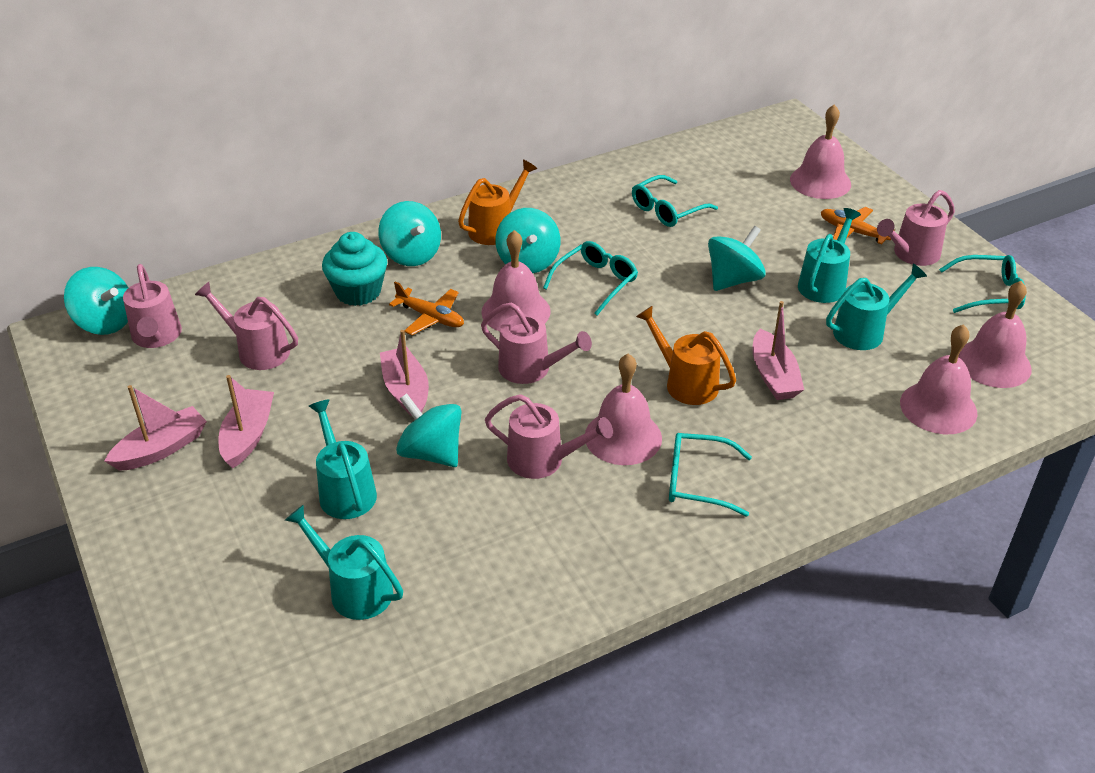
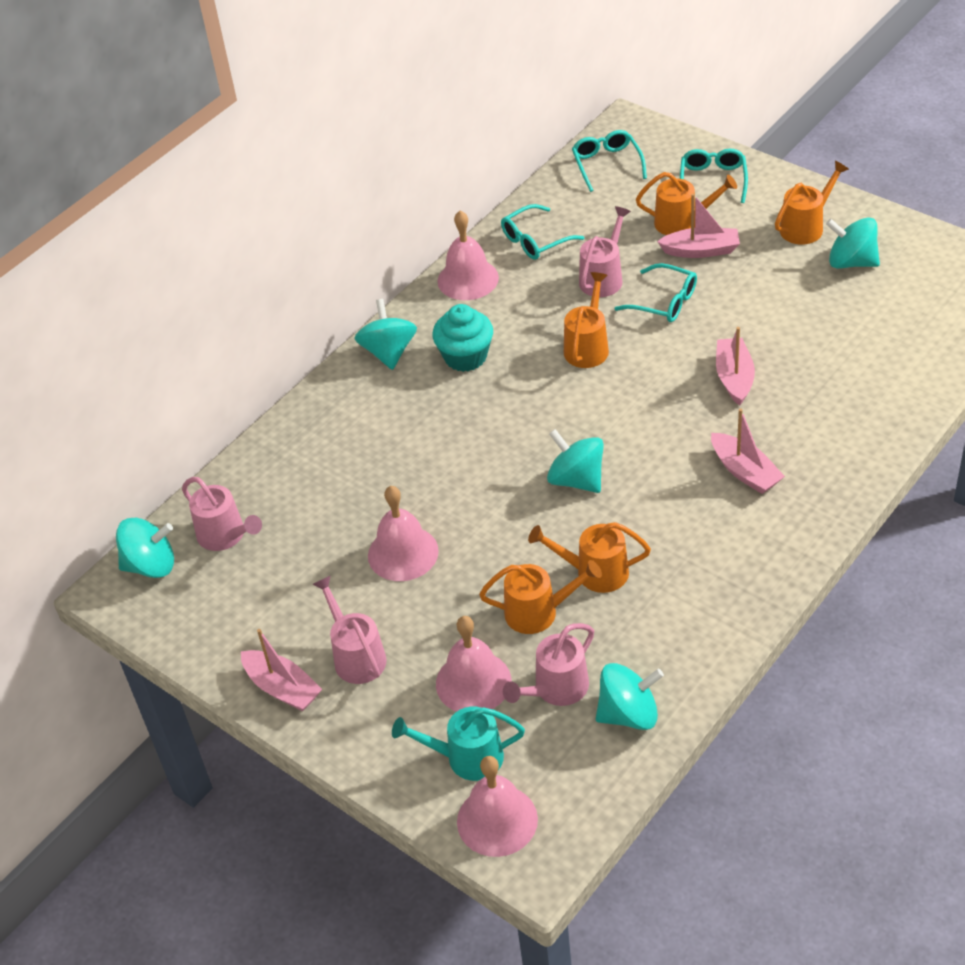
orange plane: [389,281,464,335] [821,207,895,245] = 2 -> none = 0
orange watering can: [458,159,538,245] [636,306,736,405] = 2 -> [479,560,602,634] [528,522,651,593] [564,272,609,368] [636,172,737,235] [775,161,849,245] = 5
pink bell: [481,230,551,331] [585,354,662,465] [790,104,851,199] [900,324,977,434] [958,281,1031,388] = 5 -> [368,486,439,581] [436,616,511,712] [437,211,499,300] [457,756,538,857] = 4
pink watering can: [123,264,182,348] [195,282,298,370] [481,303,592,384] [485,394,613,479] [877,190,955,266] = 5 -> [182,477,262,551] [313,575,387,684] [503,623,594,706] [579,206,631,297] = 4
turquoise watering can: [285,505,403,620] [309,399,377,519] [798,208,861,303] [826,263,927,350] = 4 -> [392,707,525,781] = 1

